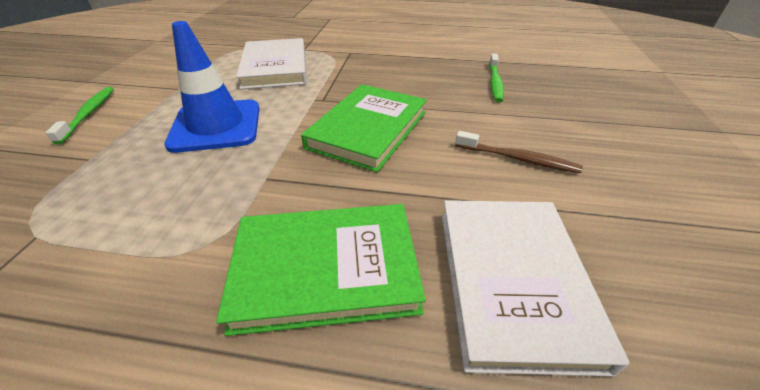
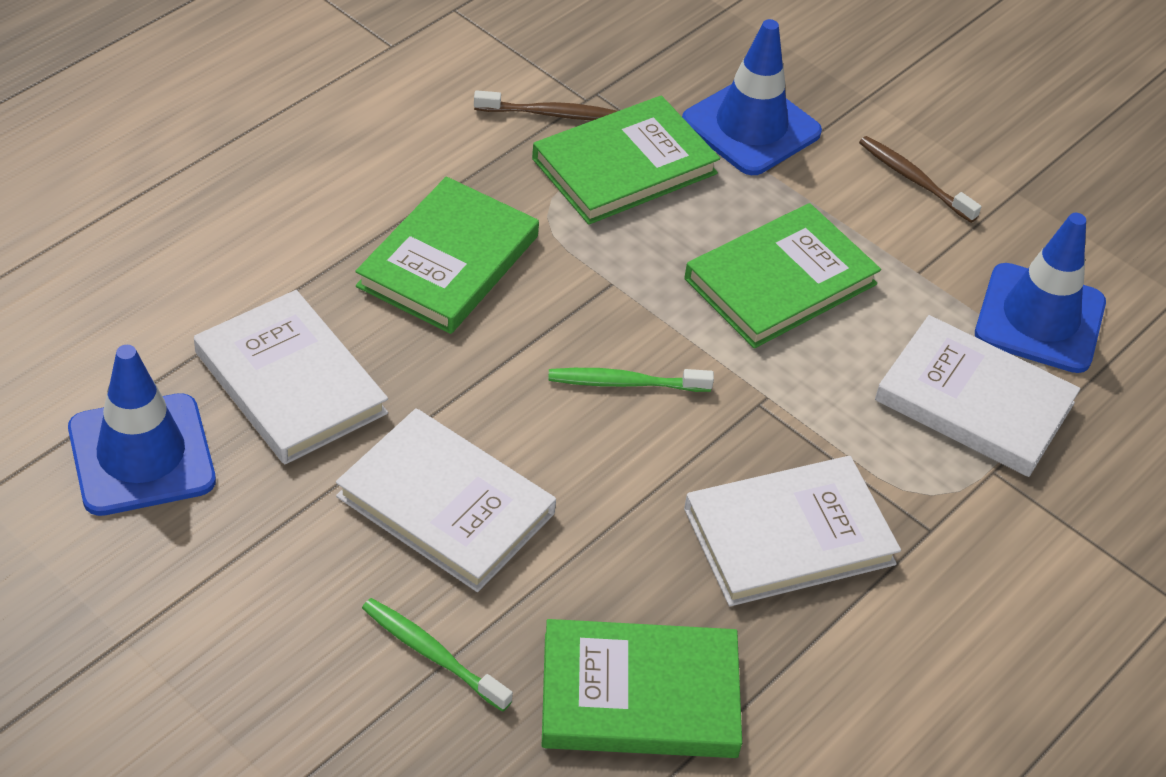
blue traffic cone: [164,21,260,153] = 1 -> [68,345,216,516] [682,19,822,175] [975,213,1106,373] = 3
brown toothbrush: [455,131,583,173] = 1 -> [474,90,617,121] [859,136,982,223] = 2
green book: [216,204,426,336] [301,84,427,172] = 2 -> [355,177,539,334] [532,95,720,225] [542,619,742,758] [684,203,881,348] = 4
white book: [236,38,307,89] [442,200,629,377] = 2 -> [194,290,388,464] [336,408,556,592] [684,456,901,606] [875,315,1080,477] = 4

